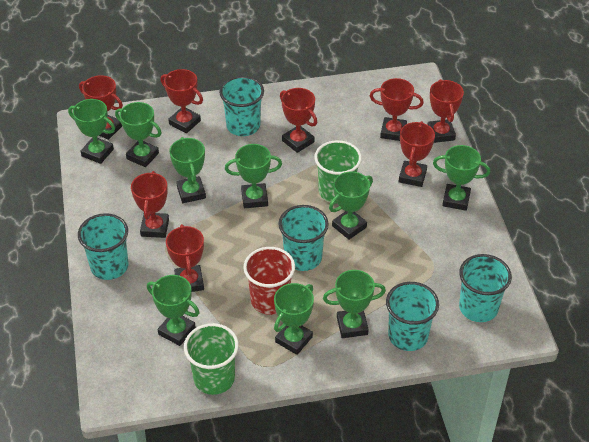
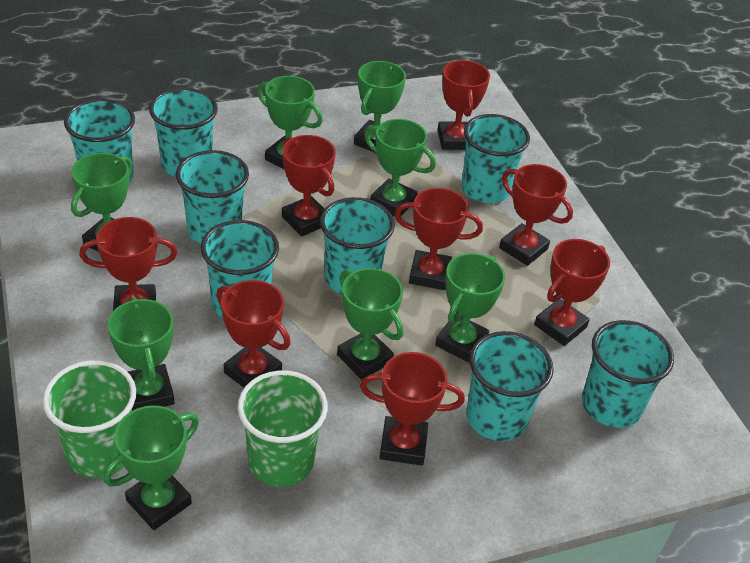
green trophy: [68,99,115,164] [115,102,162,167] [147,275,200,346] [169,137,206,203] [225,144,282,208] [274,283,314,355] [323,270,386,338] [329,171,373,240] [433,145,490,211] = 9 -> [71,153,132,252] [103,405,199,530] [107,297,174,411] [257,76,323,170] [337,268,403,380] [354,61,406,153] [364,119,436,216] [435,253,505,363] = 8
red cup: [243,247,295,315] = 1 -> none = 0
turquoise cup: [78,213,128,280] [219,76,264,136] [278,205,329,271] [386,282,439,351] [459,254,512,322] = 5 -> [64,99,135,182] [149,88,218,177] [176,150,249,244] [201,220,279,318] [320,197,395,294] [461,114,530,203] [466,331,554,441] [582,320,674,428] = 8

